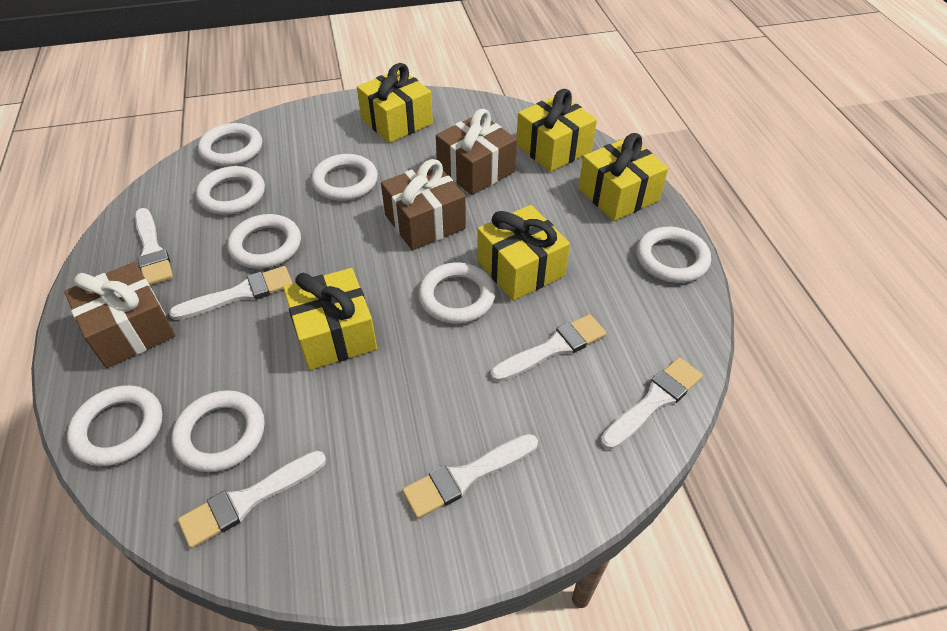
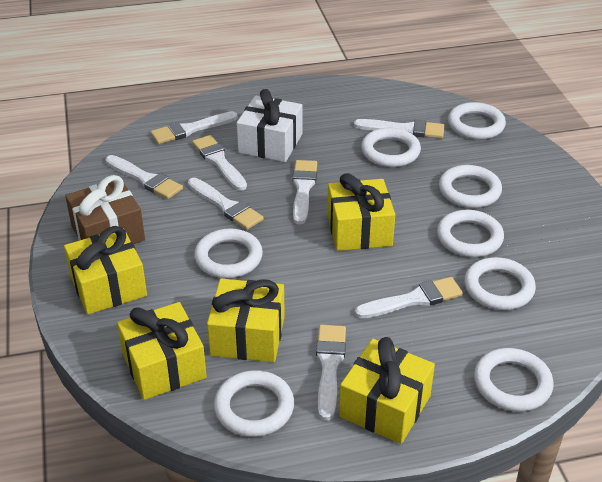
brown gift: [64,262,175,368] [381,159,466,250] [436,109,517,195] = 3 -> [65,175,145,244] = 1
white brush: [135,208,173,285] [169,266,293,320] [178,451,326,548] [402,434,538,519] [491,314,607,382] [601,357,703,450] = 6 -> [106,155,183,199] [151,111,238,144] [188,178,264,230] [192,135,247,191] [292,160,317,225] [316,325,346,421] [354,119,444,138] [355,277,463,318] = 8
white gift: none = 0 -> [237,89,302,162] = 1

